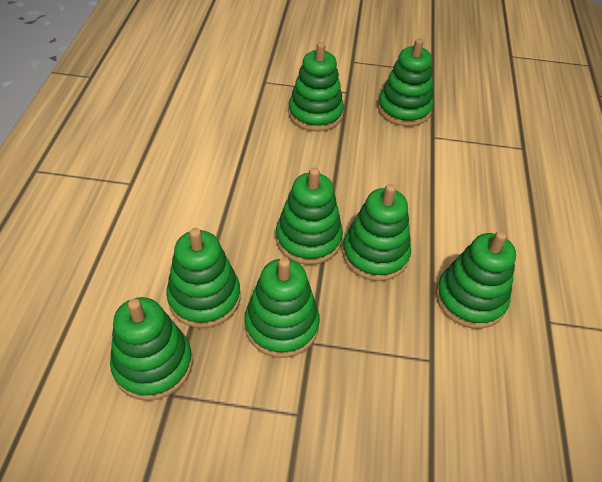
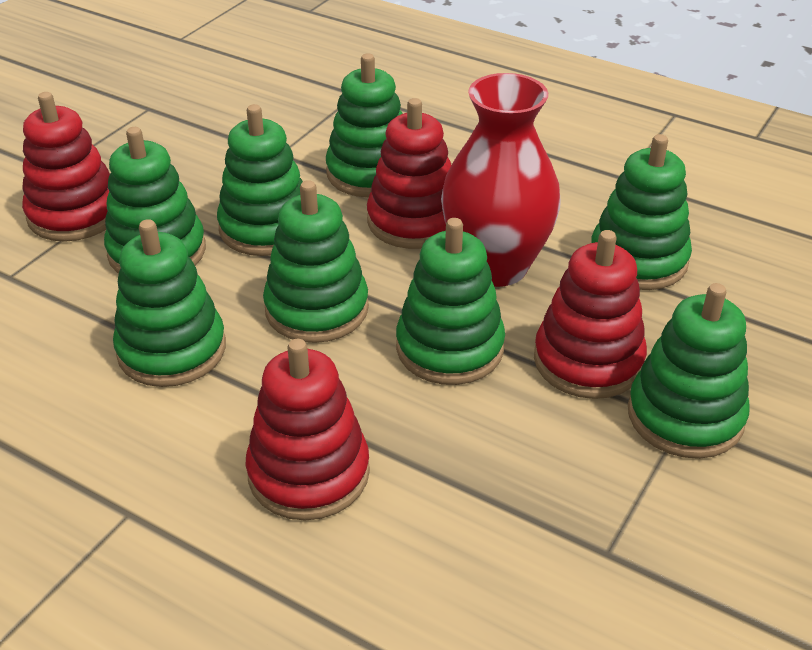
red stacking toy: none = 0 -> [22,92,110,242] [246,339,370,520] [367,98,451,249] [534,230,647,399] = 4
red vase: none = 0 -> [441,73,560,287] = 1

